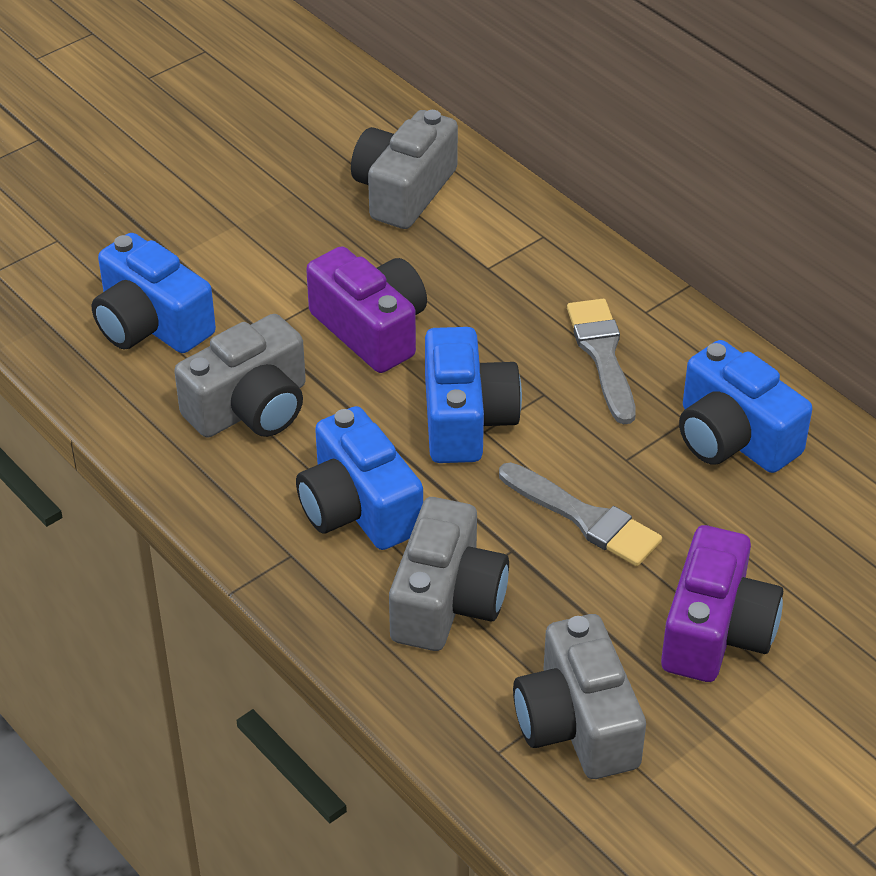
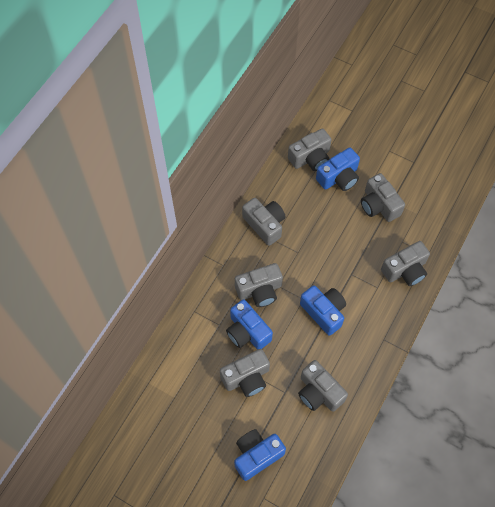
grey brush: [499,462,662,566] [567,299,636,424] = 2 -> none = 0
grey camera: [174,314,306,438] [351,110,458,229] [389,497,509,651] [513,614,646,779] = 4 -> [220,349,270,397] [235,263,283,307] [242,198,286,246] [288,128,332,171] [298,360,348,412] [361,173,405,222] [381,241,430,286] = 7
purple camera: [306,246,427,373] [661,525,783,682] = 2 -> none = 0

